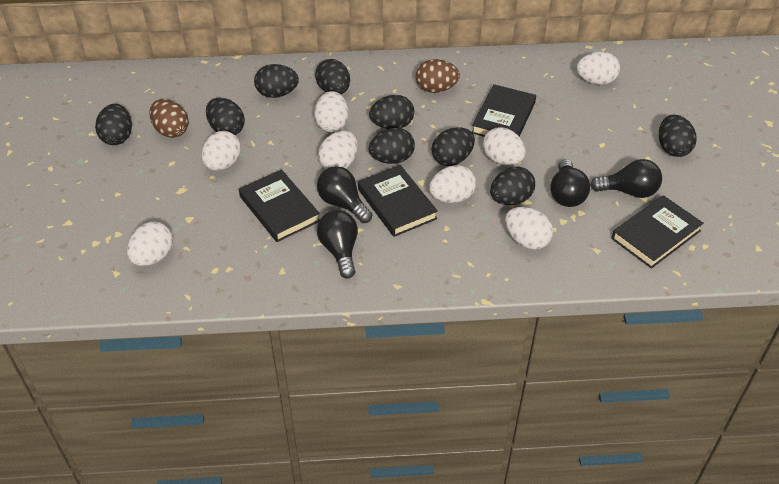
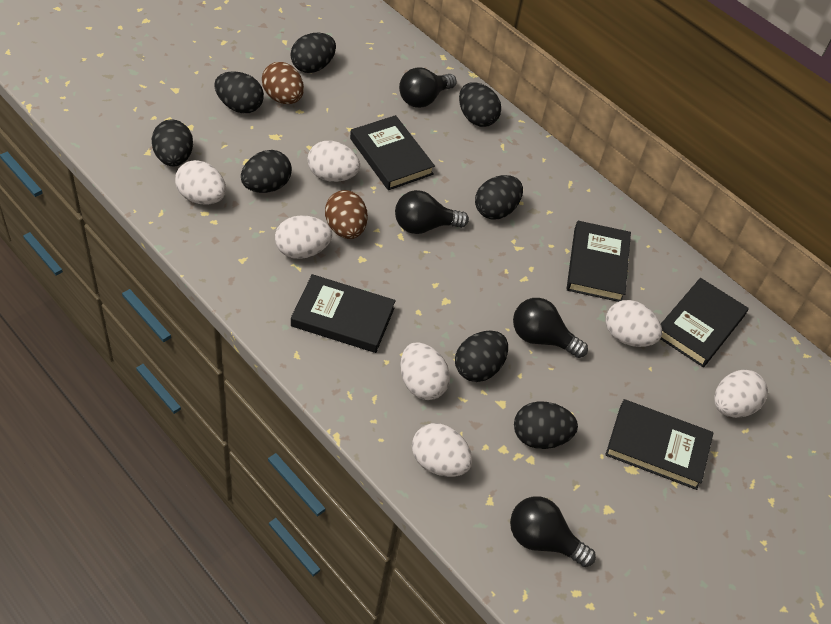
black book: [239,169,320,242] [358,165,438,237] [472,84,536,137] [611,195,704,269] = 4 -> [291,274,396,353] [350,115,435,190] [567,221,631,302] [605,399,714,490] [661,278,749,367] = 5
black egg: [95,104,132,145] [206,98,245,135] [254,64,299,98] [315,59,350,94] [368,128,415,164] [369,95,414,129] [431,127,475,166] [490,167,535,205] [659,115,697,157] = 9 -> [152,119,193,166] [215,71,264,113] [241,150,292,193] [290,33,336,73] [455,330,508,382] [459,82,501,127] [475,175,523,220] [514,401,578,449] = 8
white egg: [127,222,173,266] [201,131,241,171] [314,91,349,132] [318,131,358,169] [429,165,476,203] [483,127,526,165] [505,207,553,250] [576,52,620,85] = 8 -> [175,160,226,205] [275,215,332,259] [308,141,360,182] [400,342,450,400] [412,423,472,477] [606,300,662,347] [714,369,768,418] = 7

